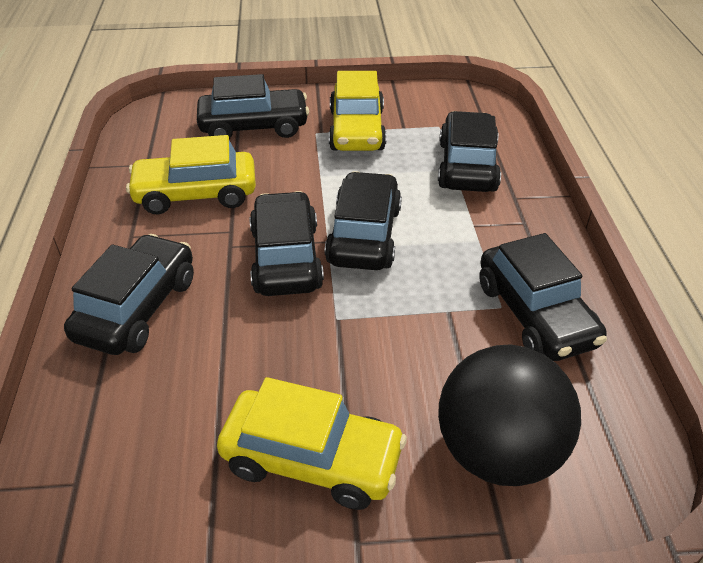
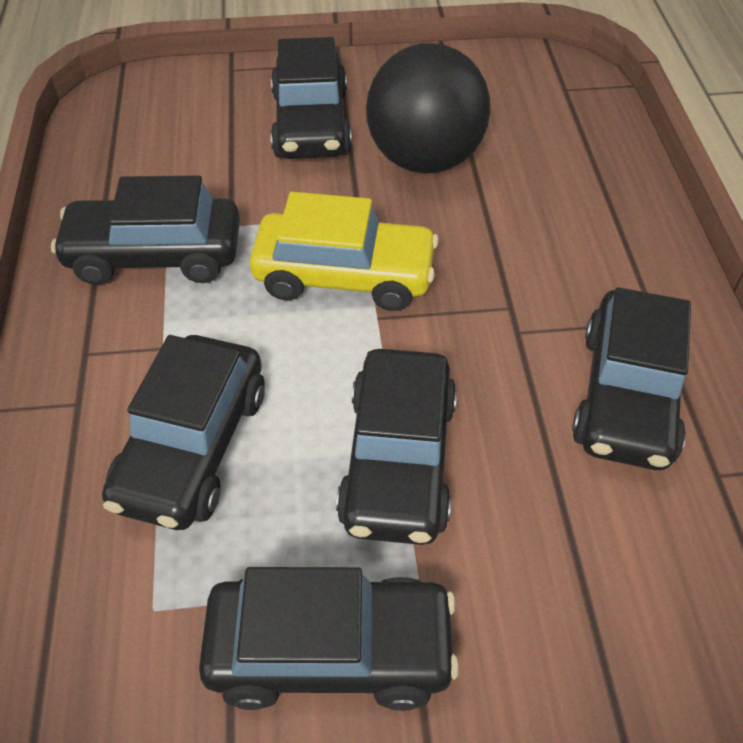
yellow car: [126,135,256,214] [217,377,407,510] [329,71,387,151] = 3 -> [250,192,439,311] = 1

